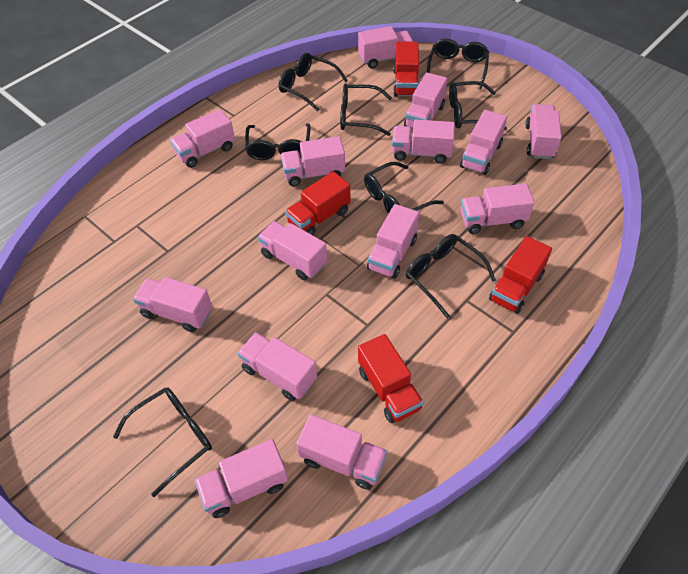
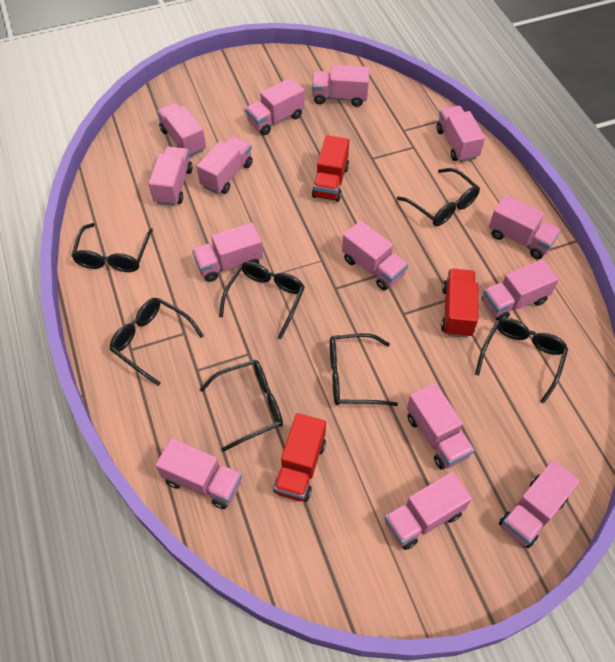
black glasses: [113,387,212,497] [245,123,311,160] [279,53,348,111] [340,83,392,136] [364,162,444,214] [406,234,496,319] [427,39,489,90] [449,81,507,130] = 8 -> [71,223,153,272] [110,298,204,386] [200,360,283,452] [219,262,305,339] [330,333,398,406] [397,168,480,226] [475,318,568,404] = 7
red truck: [285,171,351,235] [358,334,423,423] [393,42,419,97] [489,236,552,314] = 4 -> [273,413,326,502] [312,135,349,202] [441,269,478,338] = 3

